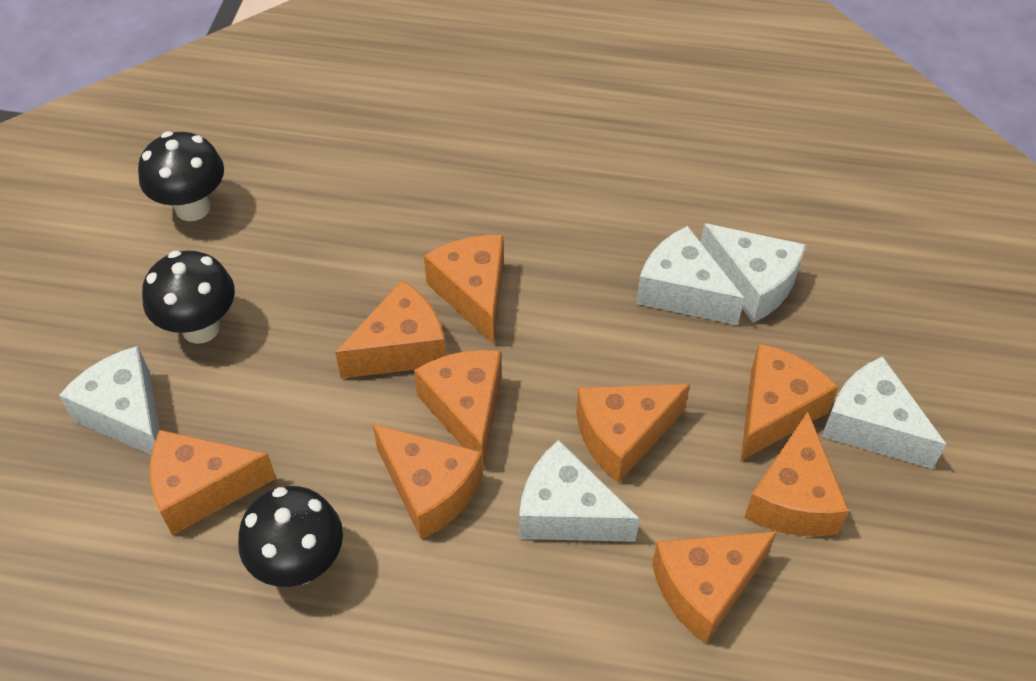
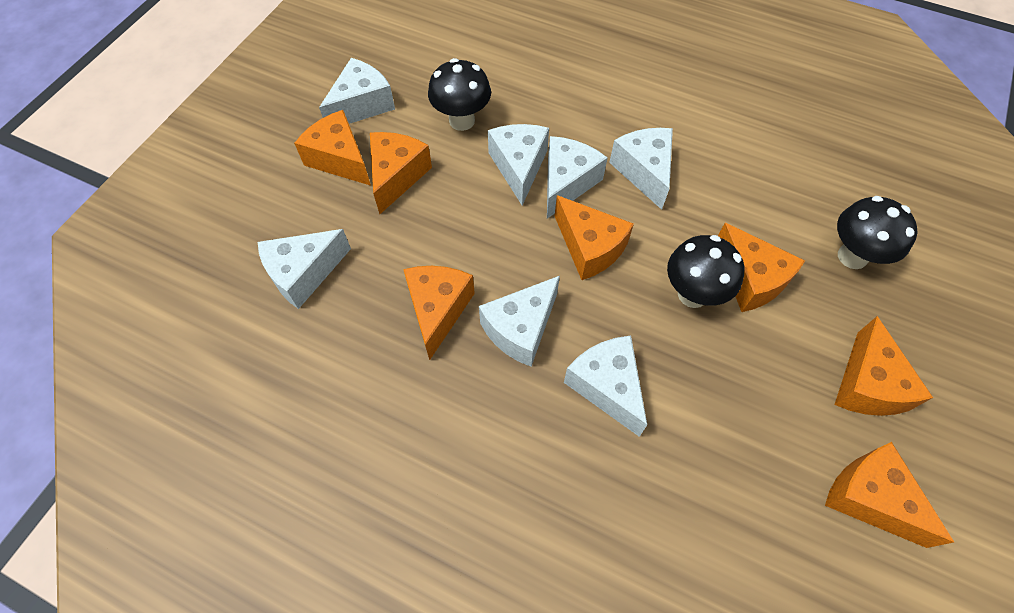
orange cheese: [150,430,276,535] [335,280,446,379] [372,424,483,540] [414,350,502,470] [424,235,504,344] [576,384,690,483] [652,531,777,644] [741,344,838,461] [745,411,849,537] = 9 -> [294,110,371,186] [370,132,432,214] [403,266,475,360] [555,195,634,280] [718,223,805,312] [825,442,954,548] [835,316,933,416] = 7
white cheese: [59,346,160,455] [519,440,640,542] [636,226,744,325] [701,223,806,323] [821,356,947,469] = 5 -> [258,229,351,309] [319,58,395,124] [479,276,560,367] [488,124,549,205] [547,136,608,219] [564,336,647,437] [609,128,673,210] = 7

